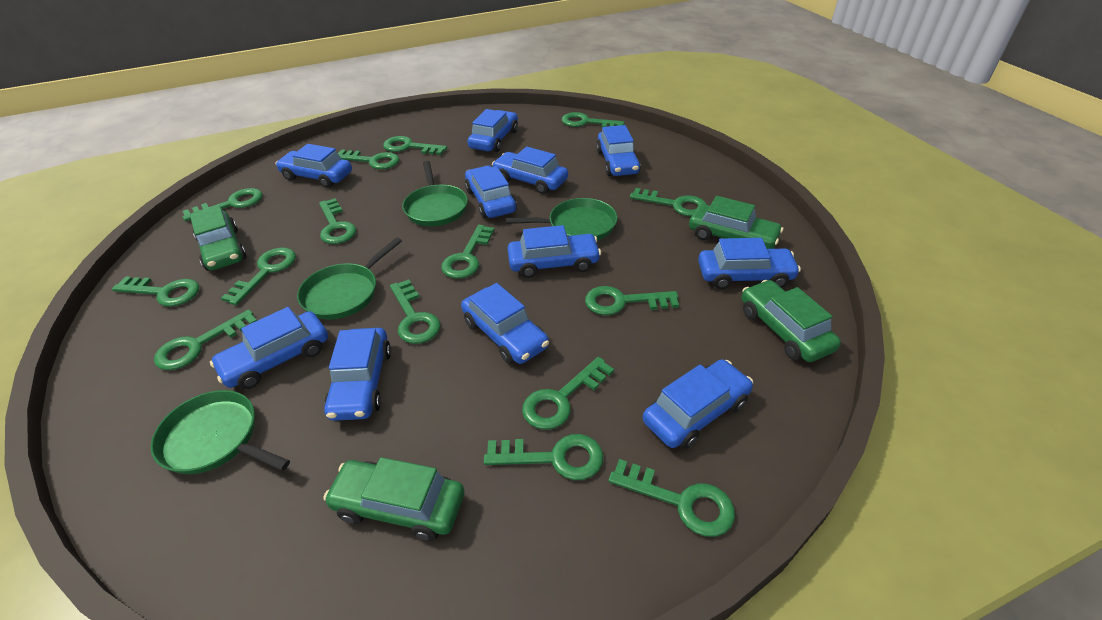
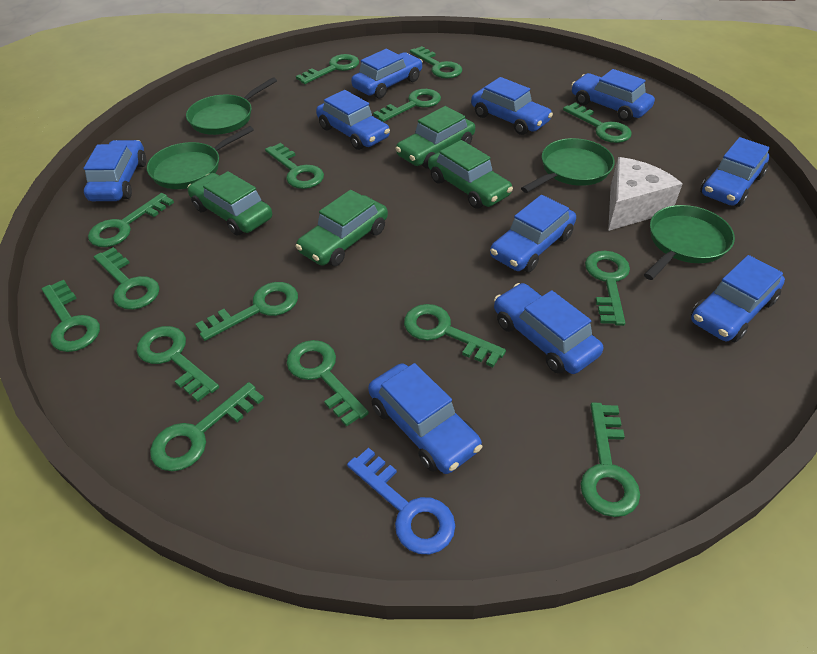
blue car: [210,307,328,389] [276,144,352,188] [324,328,391,421] [461,283,549,364] [465,166,517,218] [467,109,518,152] [492,147,568,194] [507,225,601,278] [596,125,641,176] [643,359,753,449] [698,238,801,289] = 11 -> [83,140,146,201] [316,90,390,150] [351,49,423,98] [368,363,482,474] [471,77,553,135] [490,195,576,272] [494,283,603,374] [571,69,655,121] [691,255,785,342] [700,137,770,207] = 10
blue key: none = 0 -> [347,447,455,554] = 1
white cheese: none = 0 -> [608,157,683,231] = 1

